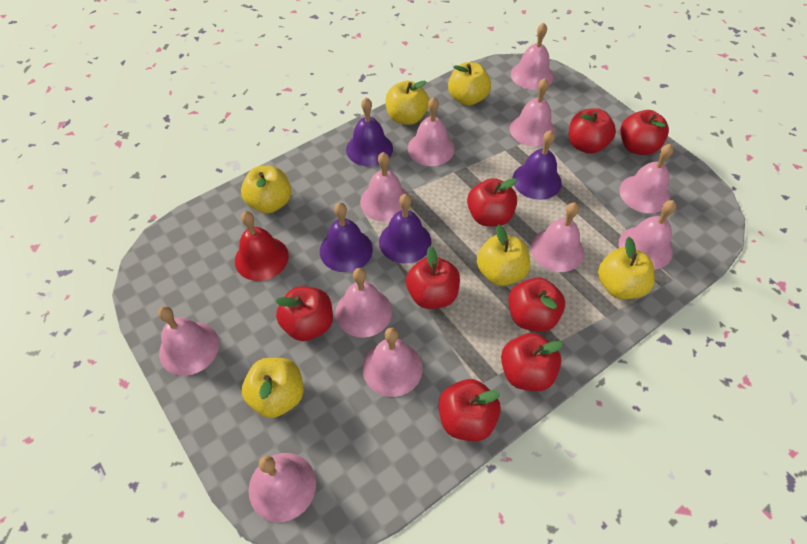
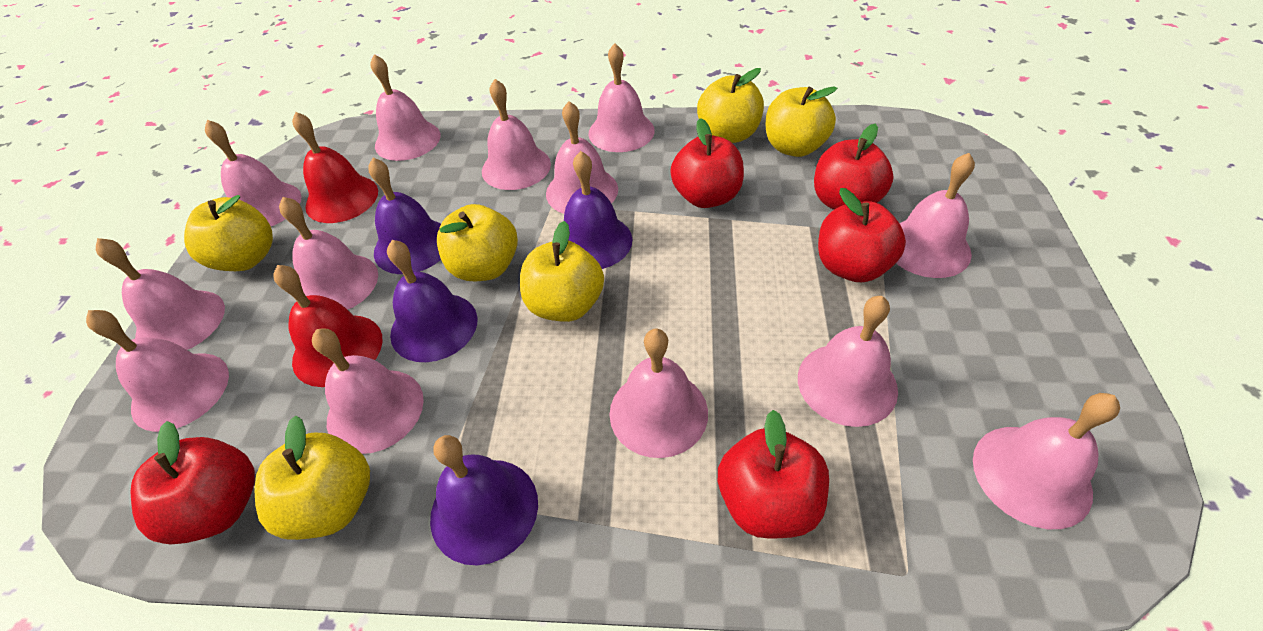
pink bell: [158,306,219,376] [249,453,316,522] [335,268,392,338] [360,152,408,222] [363,328,423,397] [408,97,455,166] [510,78,556,147] [511,23,554,90] [531,202,584,272] [619,144,673,213] [619,200,676,270] = 11 -> [86,310,229,432] [96,238,225,350] [205,120,302,226] [279,197,378,310] [312,329,424,454] [370,54,441,161] [482,79,551,190] [546,101,618,214] [588,43,655,152] [610,329,708,458] [798,296,898,427] [896,153,975,278] [973,393,1120,529] = 13
red apple: [275,286,333,341] [406,246,460,309] [439,379,501,441] [467,178,517,226] [501,333,563,391] [508,278,565,332] [569,108,616,154] [620,110,669,155] = 8 -> [130,421,255,545] [670,118,744,208] [718,410,829,539] [814,124,894,210] [818,188,906,282] = 5
red bell: [235,211,289,281] = 1 -> [273,265,383,387] [292,112,378,223] = 2

